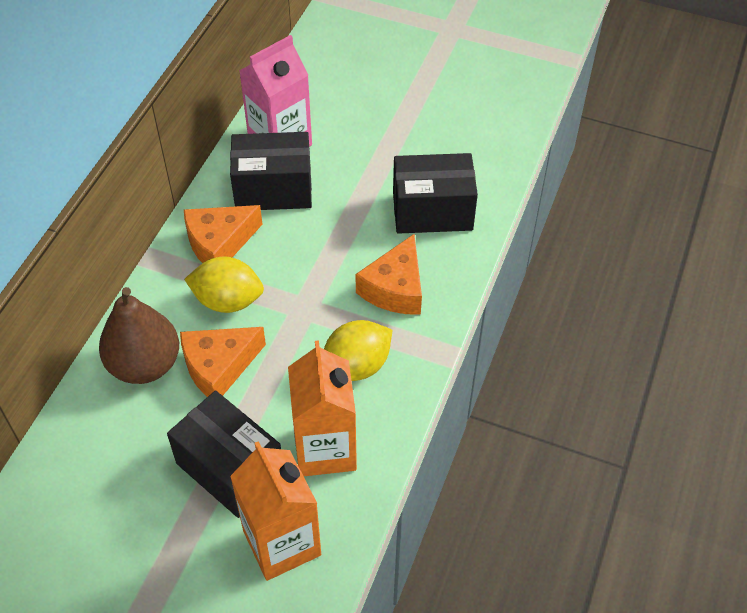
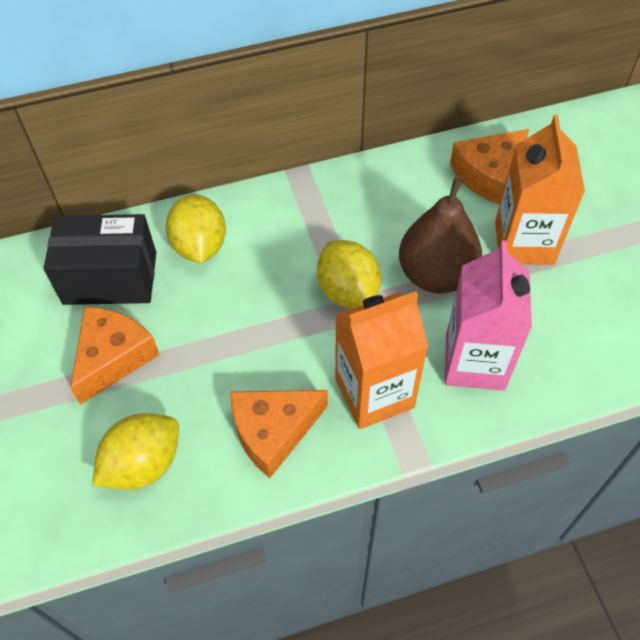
black box: [167,391,281,518] [230,132,312,210] [393,153,478,234] = 3 -> [44,214,156,305] = 1
yellow lemon: [184,256,264,313] [324,320,392,381] = 2 -> [92,413,179,490] [166,194,226,263] [317,240,381,309] = 3

